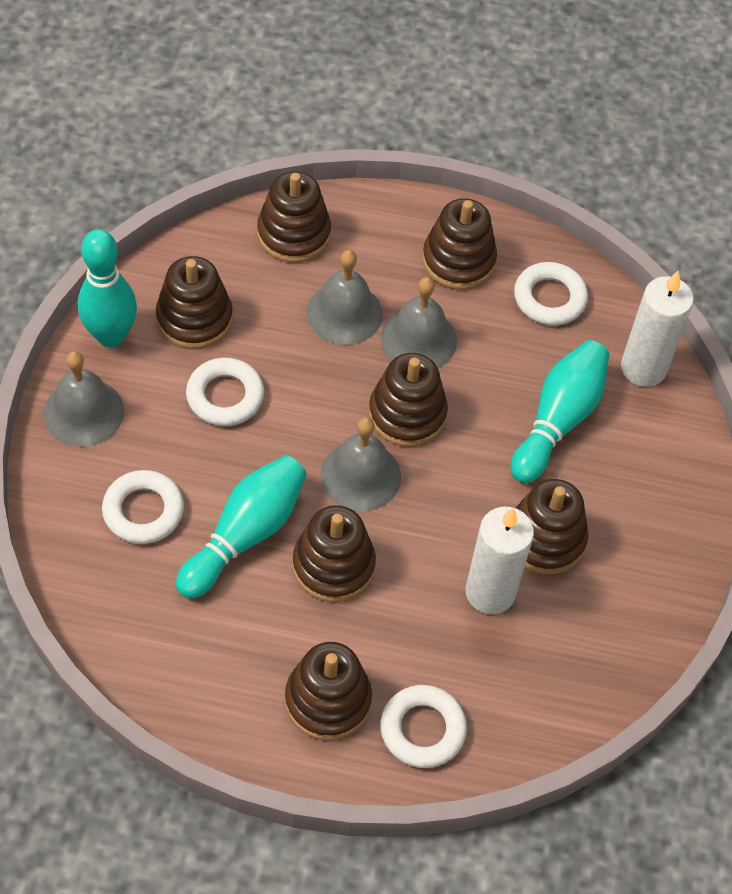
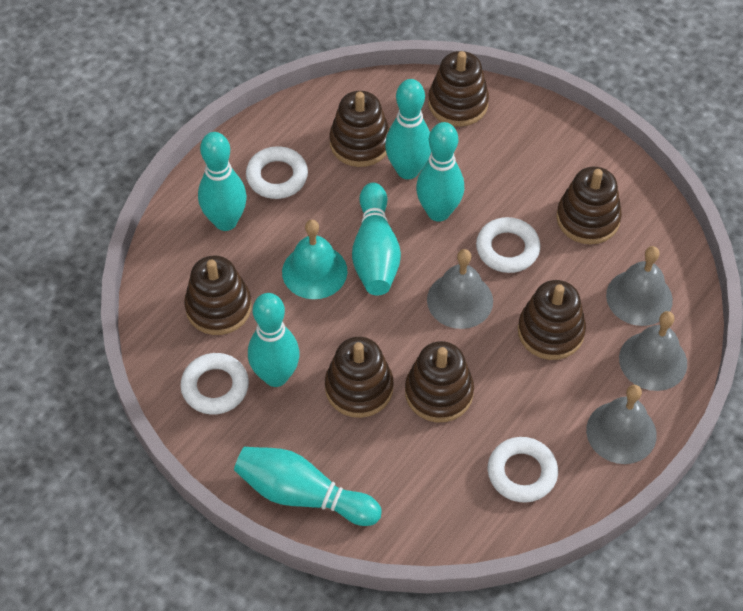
turquoise bell: none = 0 -> [282,220,347,299] = 1
turquoise bowling pin: [78,229,137,348] [176,455,307,599] [510,340,609,483] = 3 -> [198,132,247,231] [234,447,382,526] [248,293,300,387] [352,183,401,296] [385,79,431,179] [416,122,464,222] = 6
white candle: [466,507,534,614] [621,270,694,387] = 2 -> none = 0

